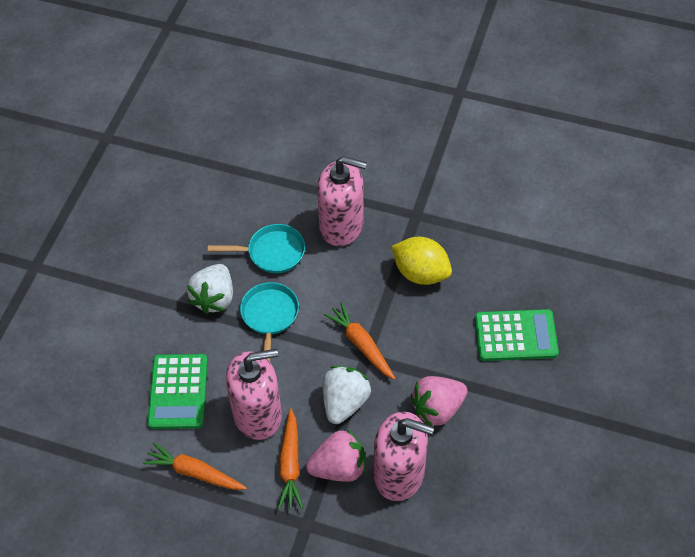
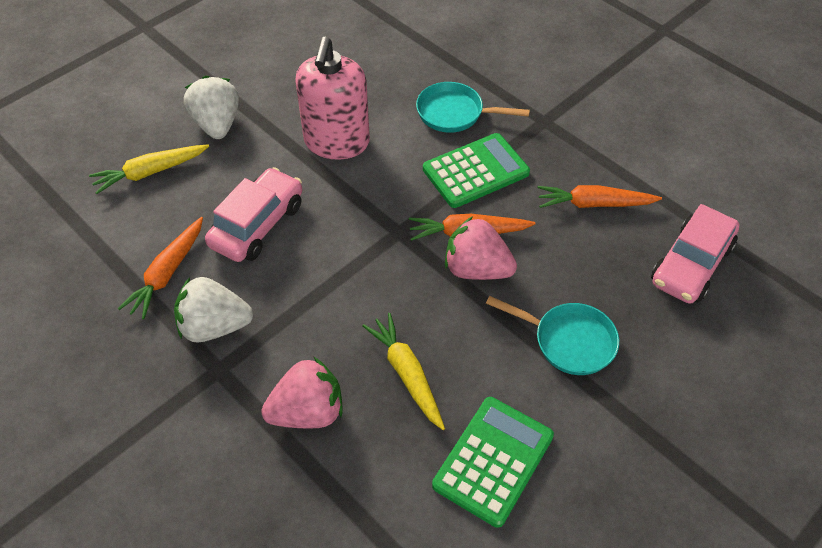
pink car: none = 0 -> [205,167,302,262] [651,204,740,304] = 2
pink soap dispenser: [226,349,282,440] [317,156,367,246] [374,411,434,501] = 3 -> [295,37,370,160] = 1
yellow carrot: none = 0 -> [89,144,209,194] [363,313,445,430] = 2
yellow lemon: [391,237,452,285] = 1 -> none = 0

